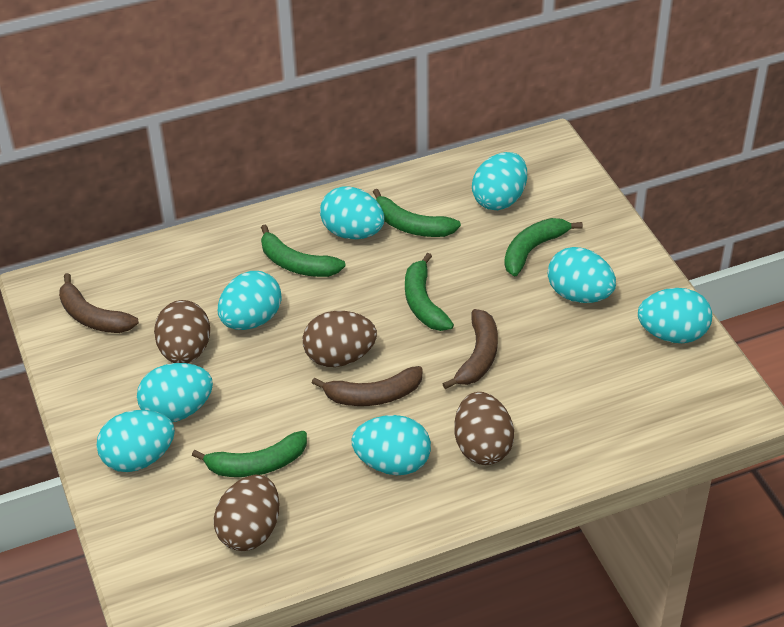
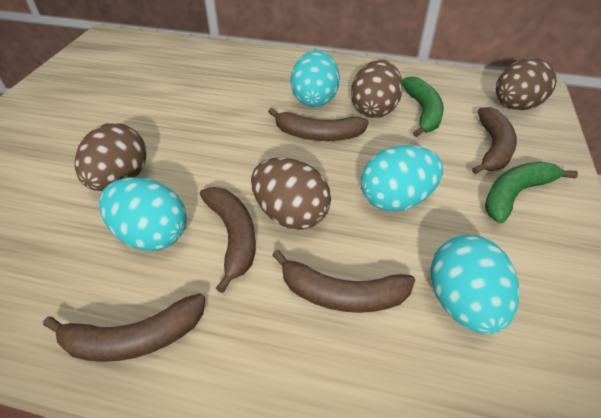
brown banana: [59,273,139,333] [312,366,423,406] [443,309,498,389] = 3 -> [43,293,205,362] [200,187,256,293] [268,108,369,141] [272,250,415,313] [472,107,517,174] = 5
green banana: [192,431,307,477] [261,224,346,277] [373,189,461,237] [405,253,454,331] [504,218,583,277] = 5 -> [402,76,444,137] [485,162,578,223] = 2
turquoise egg: [96,410,175,472] [137,363,213,422] [218,271,281,330] [320,186,384,239] [352,415,431,475] [472,152,527,210] [548,247,616,303] [638,288,712,343] = 8 -> [99,177,187,251] [291,50,340,107] [361,145,443,212] [430,235,519,334] = 4

